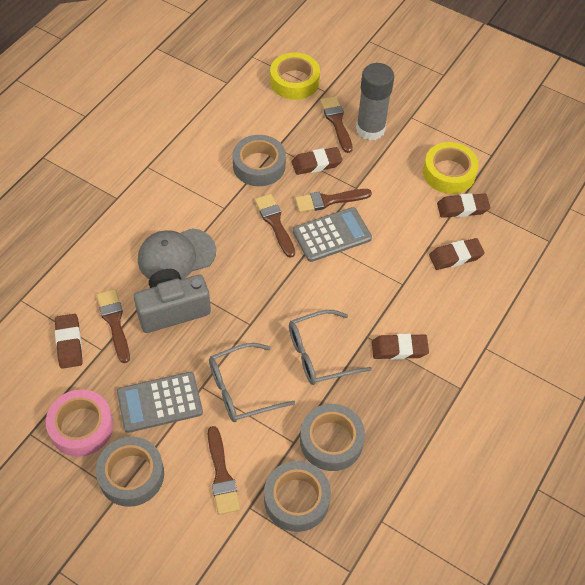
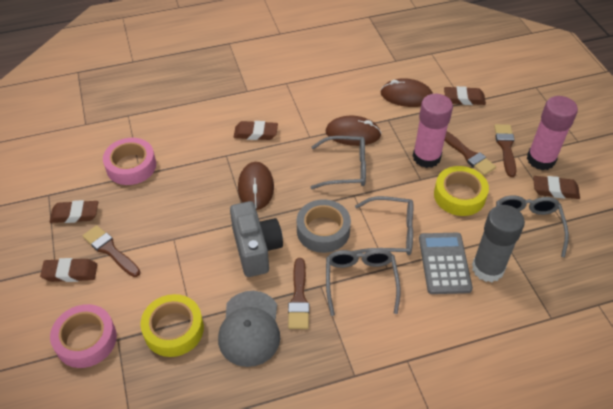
brown brush: [96,289,130,363] [208,426,240,515] [255,194,295,258] [295,189,372,213] [320,96,353,153] = 5 -> [82,225,140,277] [288,258,309,329] [444,131,496,176] [494,124,516,177] = 4
brown mouse: none = 0 -> [238,162,274,210] [325,116,381,146] [381,78,433,107] = 3
grey calculator: [117,372,203,433] [293,207,372,262] = 2 -> [419,233,473,294] = 1
grey glasses: [209,343,295,422] [289,310,372,385] = 2 -> [310,136,366,189] [326,249,400,316] [352,196,413,255] [496,195,569,257] = 4
grey tape: [96,437,164,507] [233,135,286,186] [264,461,331,532] [300,404,365,471] = 4 -> [297,199,351,253] = 1
pink glue stick: none = 0 -> [413,94,453,168] [527,96,578,170] = 2
pink tape: [46,389,113,457] = 1 -> [50,304,117,368] [103,138,156,185] = 2

